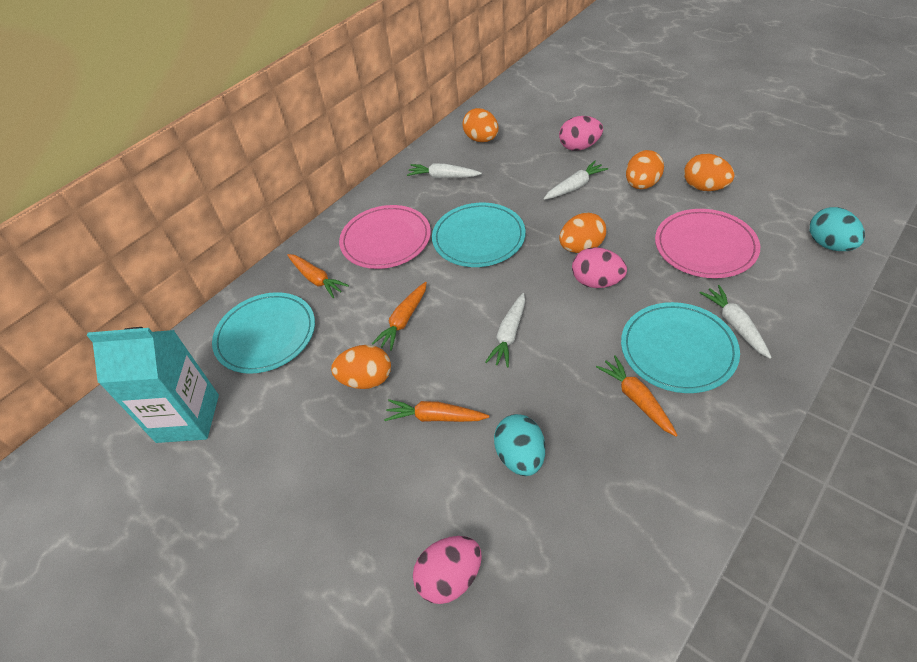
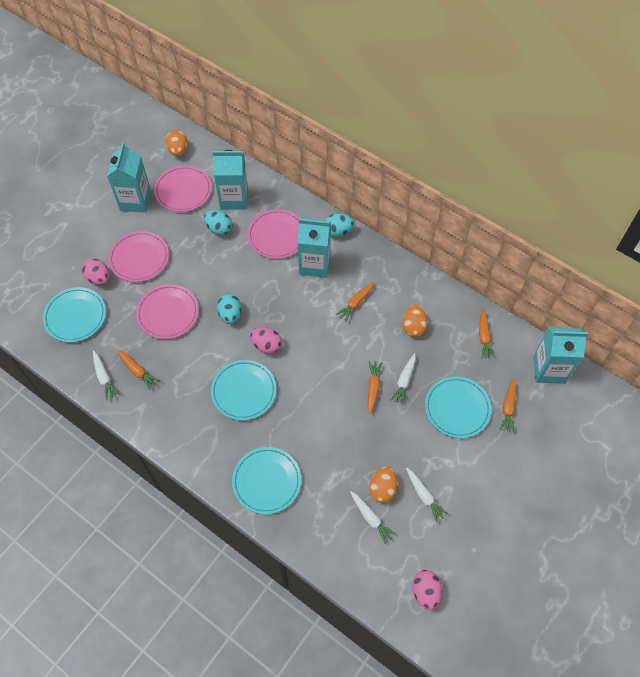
orange carrot: [287,254,349,298] [372,282,427,351] [384,399,489,422] [596,355,678,437] = 4 -> [117,350,160,390] [335,281,375,322] [368,361,383,415] [479,308,495,358] [500,378,516,433] = 5
orange egg: [331,345,391,389] [462,108,499,142] [559,212,606,253] [626,150,664,189] [684,153,735,191] = 5 -> [165,130,188,156] [369,466,397,503] [402,305,427,337] = 3
pink plate: [339,205,431,269] [655,209,760,278] = 2 -> [108,231,169,282] [136,284,199,339] [154,165,212,212] [247,209,301,259] = 4
turquoise carton: [86,327,219,443] = 1 -> [107,143,151,213] [212,150,248,210] [297,219,331,278] [533,327,588,384] = 4
turquoise egg: [494,414,545,476] [810,207,865,251] = 2 -> [204,210,233,236] [217,294,242,324] [325,213,354,237] = 3
turquoise plate: [212,292,315,374] [432,203,526,267] [621,302,740,393] = 3 -> [43,287,106,342] [211,360,276,420] [232,447,301,514] [425,376,492,438] = 4

